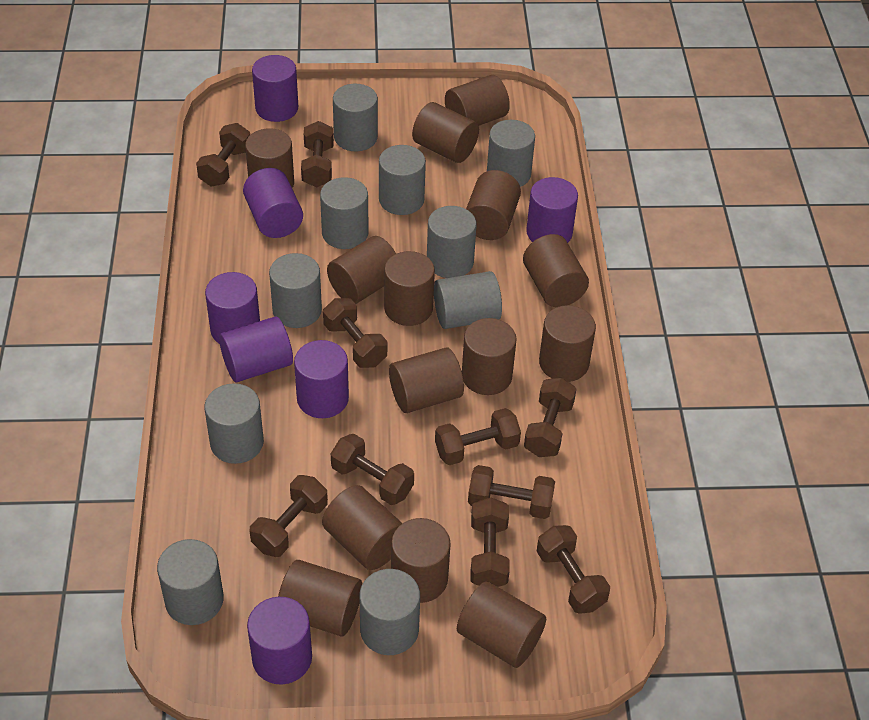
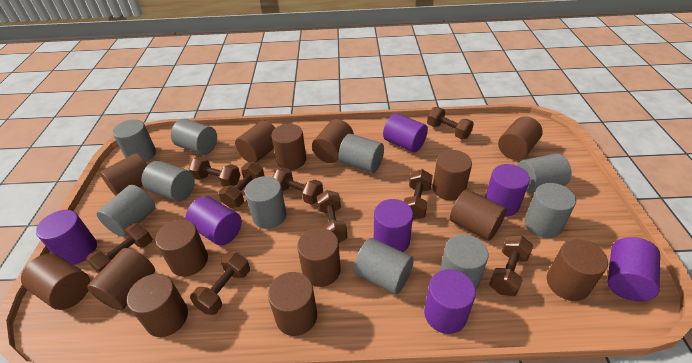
brown dumbbell: [196,123,250,186] [250,475,328,557] [301,121,334,187] [323,298,387,368] [331,434,414,505] [435,408,521,465] [468,465,555,519] [470,498,510,587] [524,377,576,457] [536,525,610,614] = 10 -> [86,223,152,273] [189,157,241,187] [190,252,250,315] [219,162,265,208] [273,168,323,205] [317,190,347,243] [404,169,433,220] [427,107,474,139] [489,236,533,296] = 9

